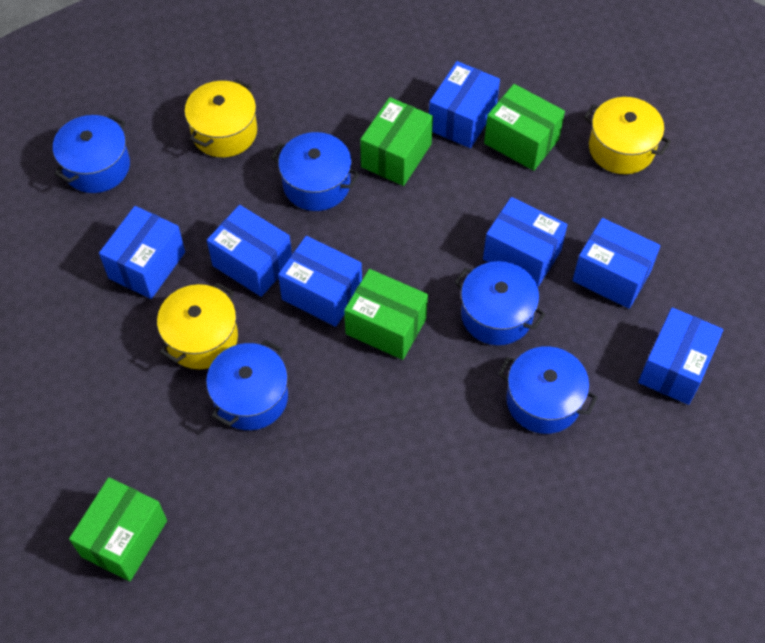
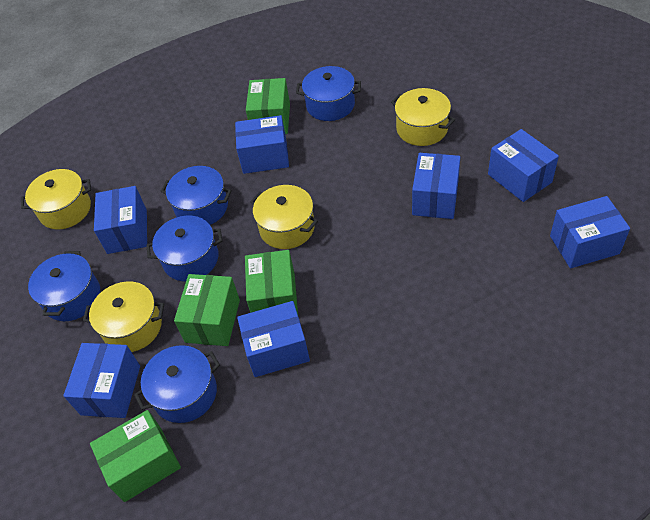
yellow pot: [157,282,238,369] [185,79,257,157] [584,97,671,174] = 3 -> [21,169,91,230] [83,281,164,352] [250,185,318,249] [391,88,455,146] = 4

